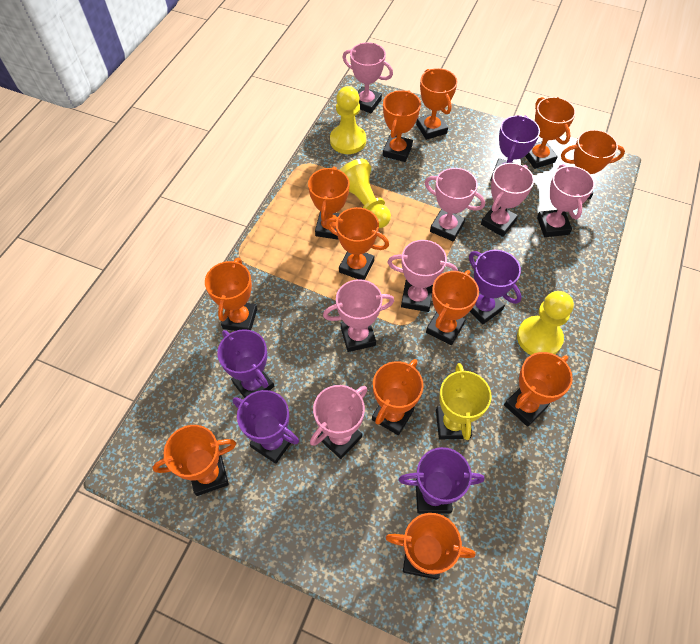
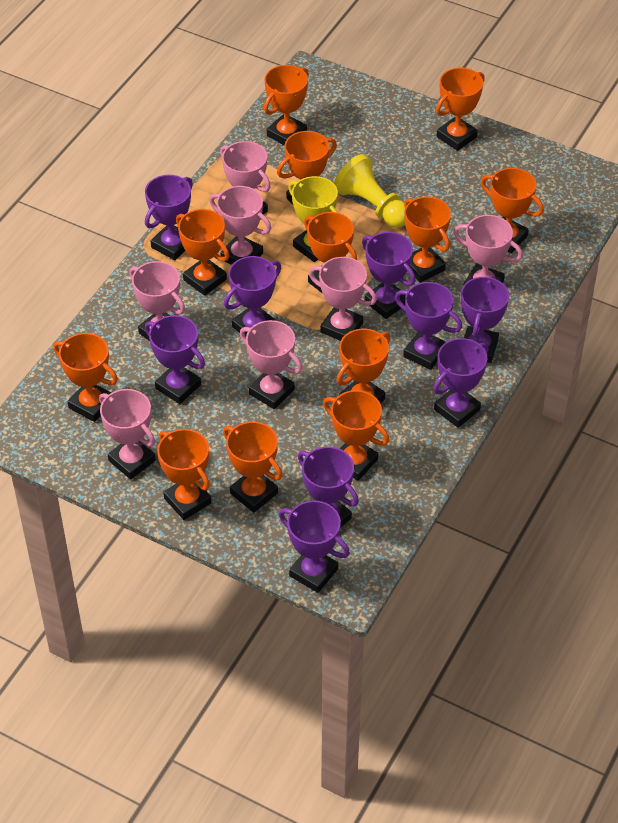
purple trophy: [217,329,274,398] [233,390,299,464] [399,447,484,514] [469,250,522,324] [490,115,540,181] = 5 -> [145,175,193,260] [145,315,205,404] [224,256,281,336] [279,500,350,593] [298,447,359,528] [362,232,416,319] [395,282,462,370] [433,338,489,428] [461,275,509,363] = 9
yellow pawn: [330,86,366,154] [340,159,391,228] [517,291,574,355] = 3 -> [334,154,405,228] = 1

